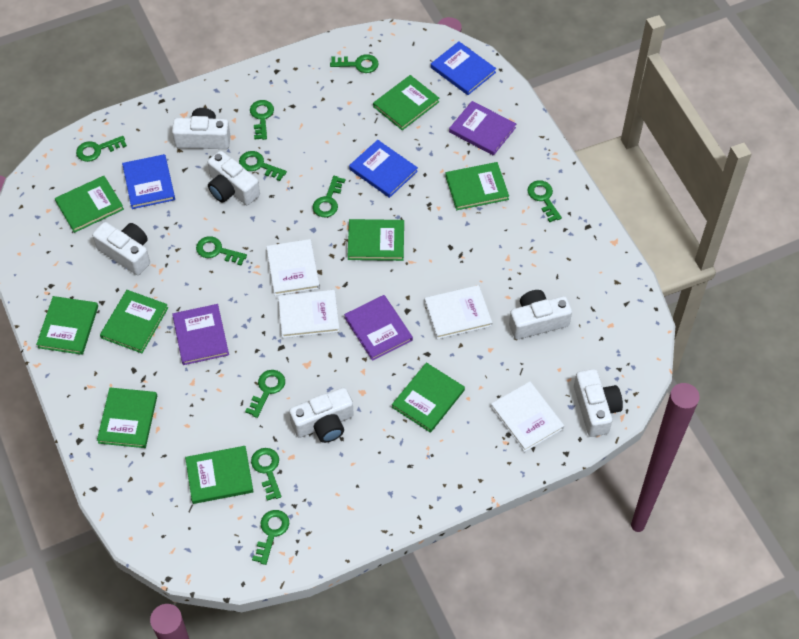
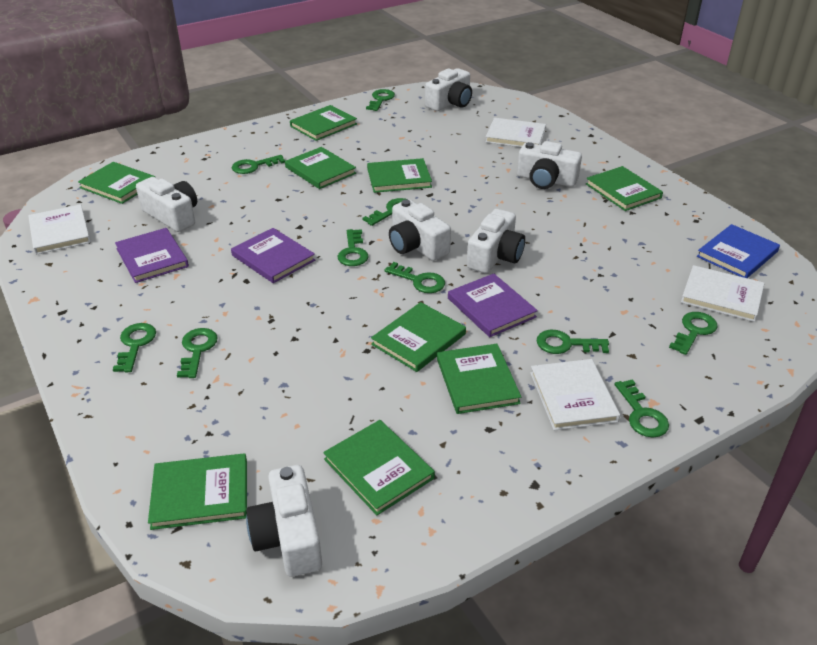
blue book: [122,154,175,209] [349,140,418,198] [431,41,496,95] = 3 -> [697,224,780,278] = 1

